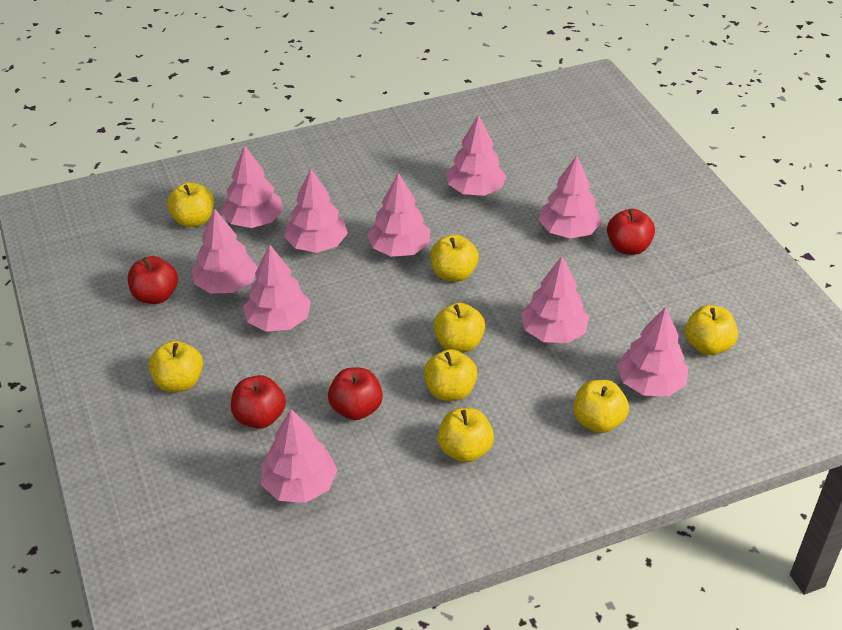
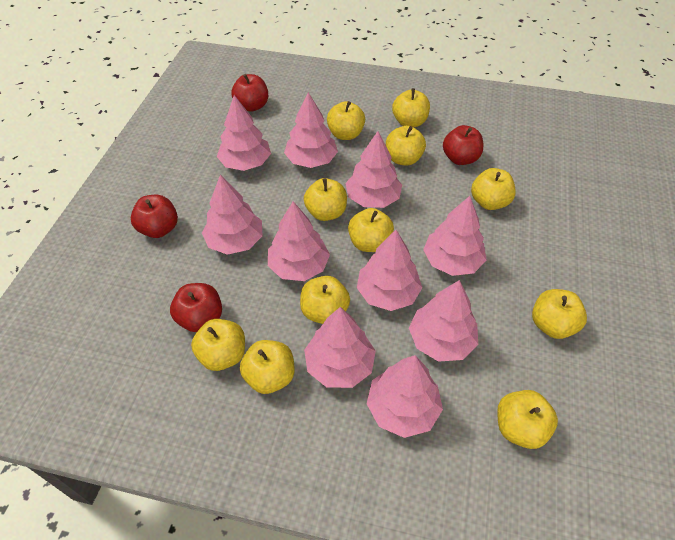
yellow apple: [149,341,203,392] [167,182,214,227] [424,349,477,401] [430,234,479,282] [433,303,485,352] [437,408,494,463] [574,380,629,433] [685,305,738,355] = 8 -> [191,319,245,371] [240,340,295,394] [300,276,350,324] [304,178,347,221] [327,101,365,140] [348,208,394,252] [386,126,426,166] [392,88,430,127] [471,168,516,210] [497,390,558,449] [532,289,587,339] = 11

